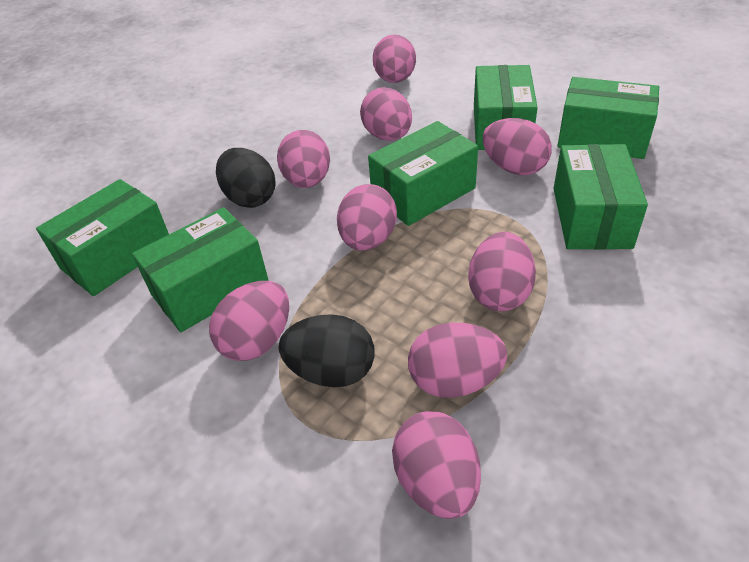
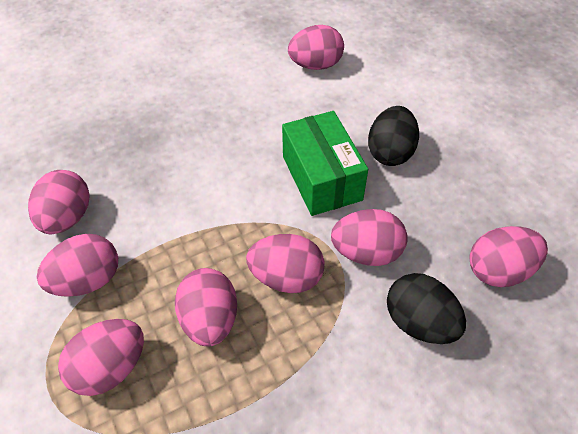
green box: [36,179,169,296] [132,207,269,332] [368,121,478,226] [474,65,538,150] [553,144,648,250] [558,77,659,159] = 6 -> [282,111,368,216] = 1
pink egg: [209,281,289,361] [277,130,330,188] [337,184,397,251] [360,87,412,141] [373,34,416,83] [392,411,481,519] [408,323,507,398] [468,232,536,311] [483,118,552,176] = 9 -> [28,170,89,234] [37,234,118,297] [58,319,144,396] [175,268,237,347] [246,234,324,293] [288,25,344,70] [331,209,408,266] [470,226,548,287] = 8

